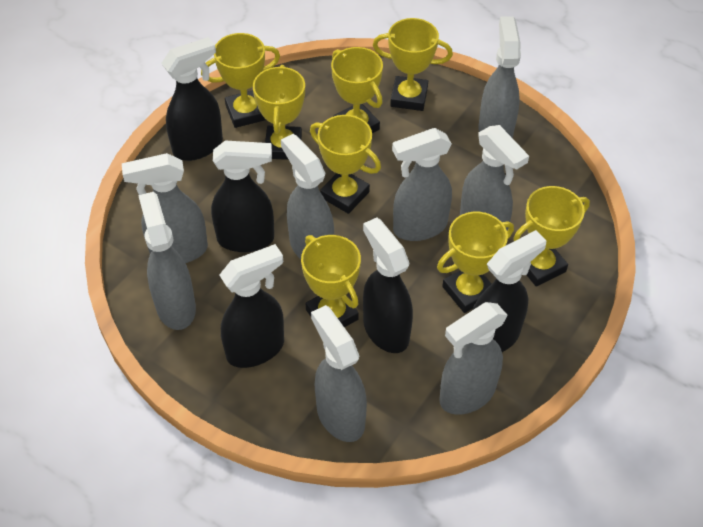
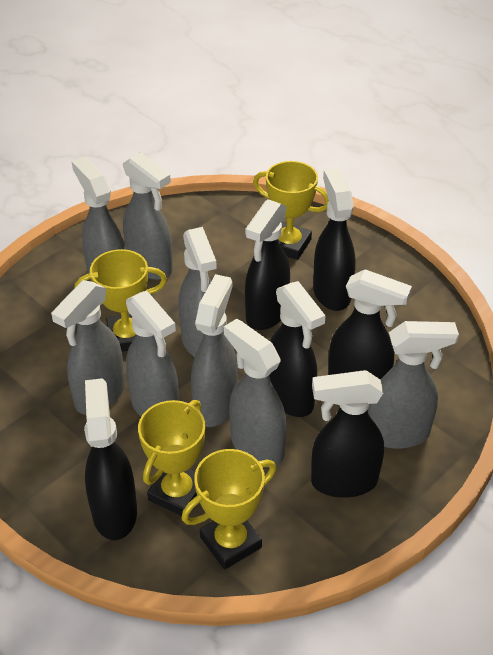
black spray bottle: [161,37,223,161] [211,140,274,252] [219,244,284,368] [363,217,413,353] [473,230,547,352] = 5 -> [84,378,137,540] [245,199,290,330] [269,281,326,417] [311,370,384,498] [313,168,356,311] [328,269,412,380] = 6
yellow trophy: [201,33,280,128] [253,65,305,160] [301,235,361,327] [310,115,381,214] [331,47,383,133] [373,18,453,111] [437,212,514,313] [513,186,590,286] = 8 -> [75,249,167,351] [138,400,205,516] [182,449,276,570] [253,161,329,260] = 4

